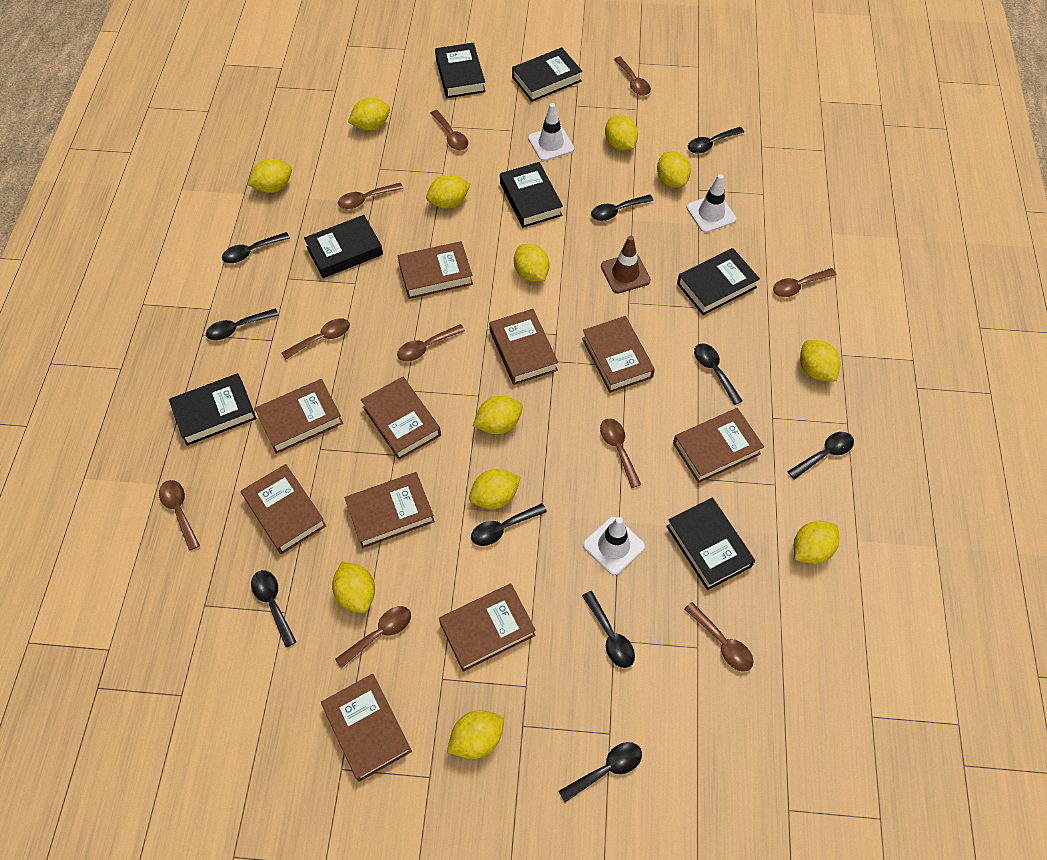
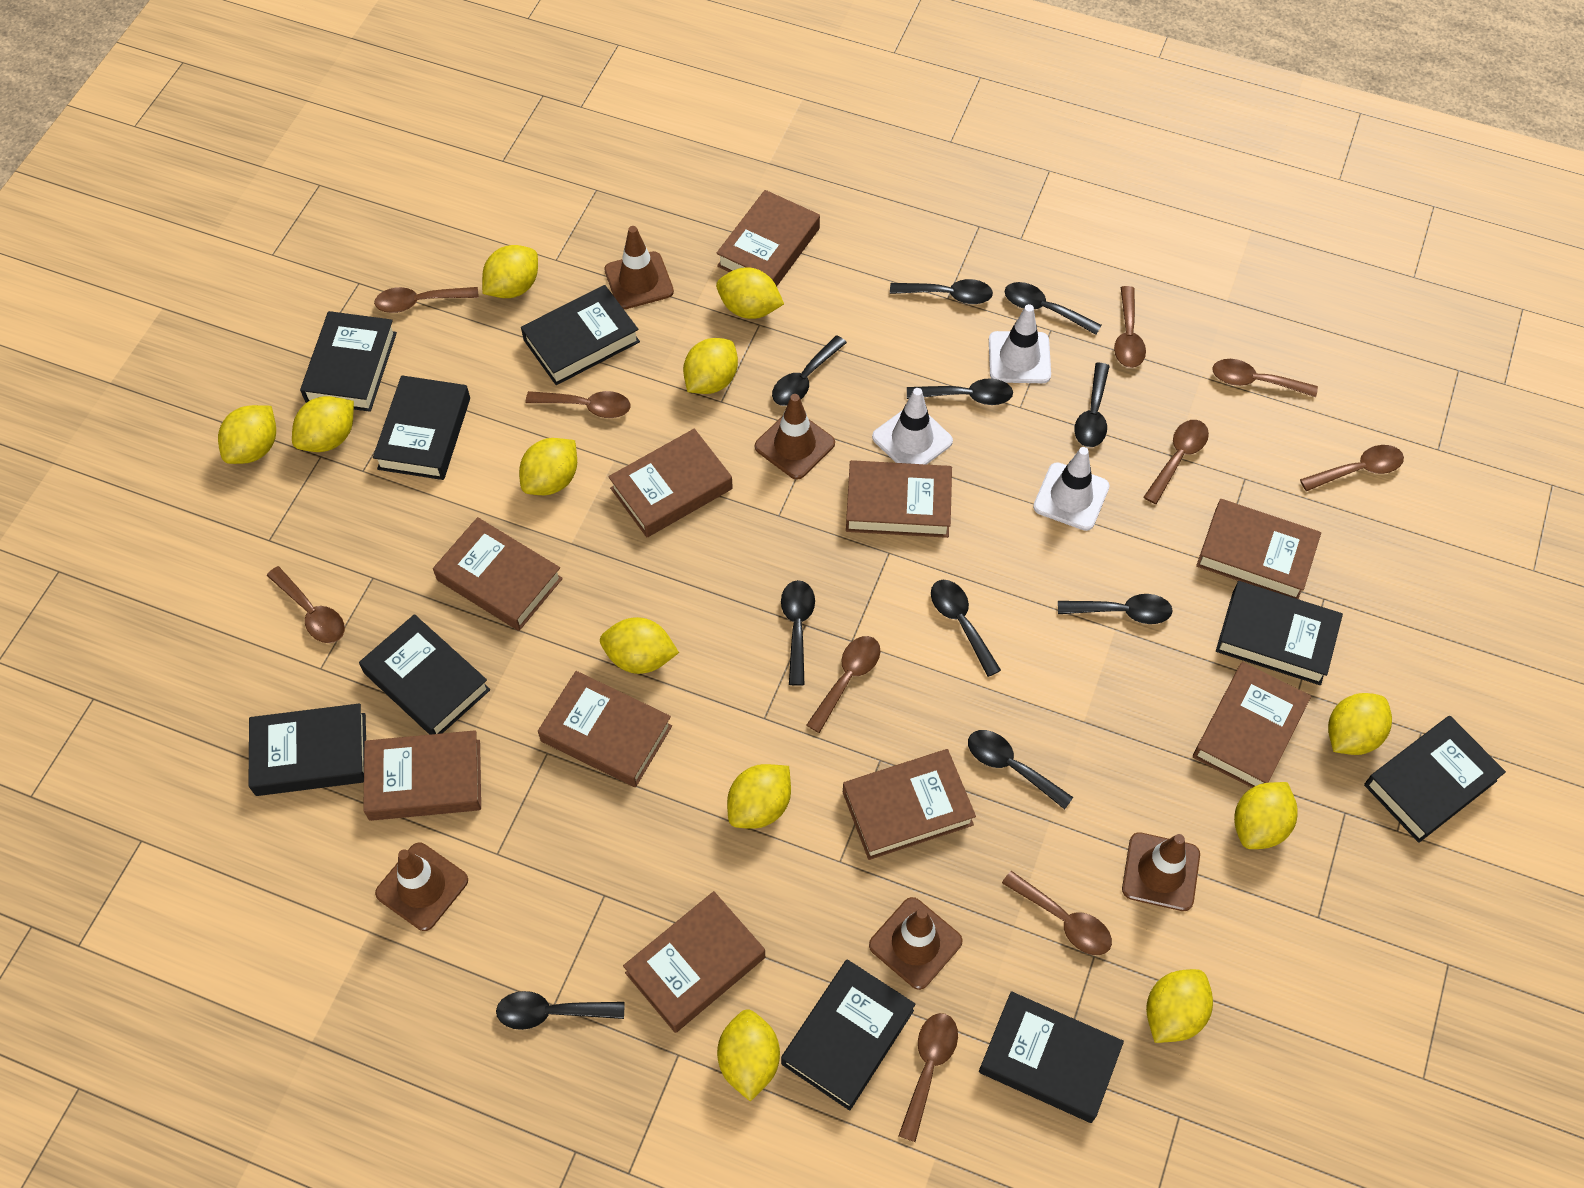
black book: [169,373,256,446] [304,215,383,278] [435,43,486,98] [500,162,563,228] [512,47,582,102] [666,498,755,590] [677,248,760,315] = 7 -> [248,703,366,796] [300,311,397,412] [359,614,490,735] [373,375,470,480] [521,285,640,385] [781,960,915,1111] [979,991,1124,1123] [1216,581,1343,685] [1364,716,1506,843] = 9
brown traffic cone: [601,236,651,294] = 1 -> [375,843,468,931] [604,226,674,309] [755,394,835,480] [869,897,963,990] [1122,832,1200,911] = 5

